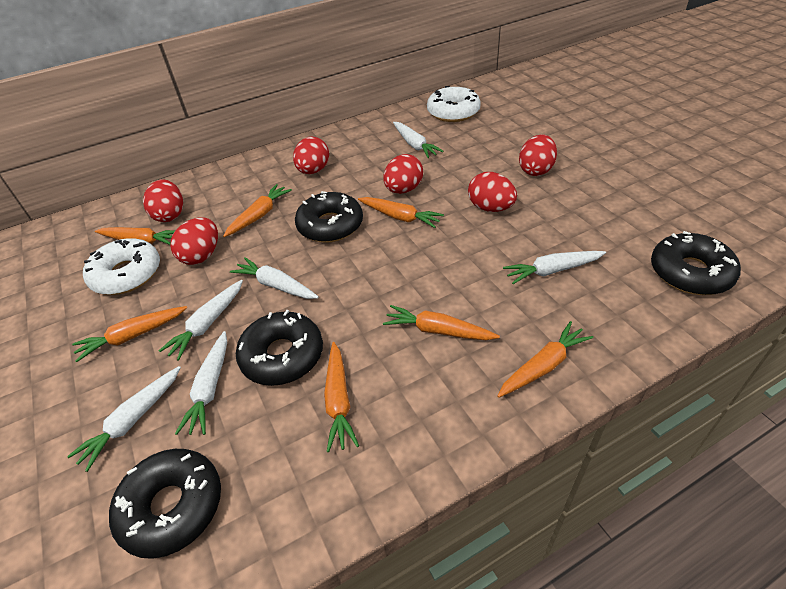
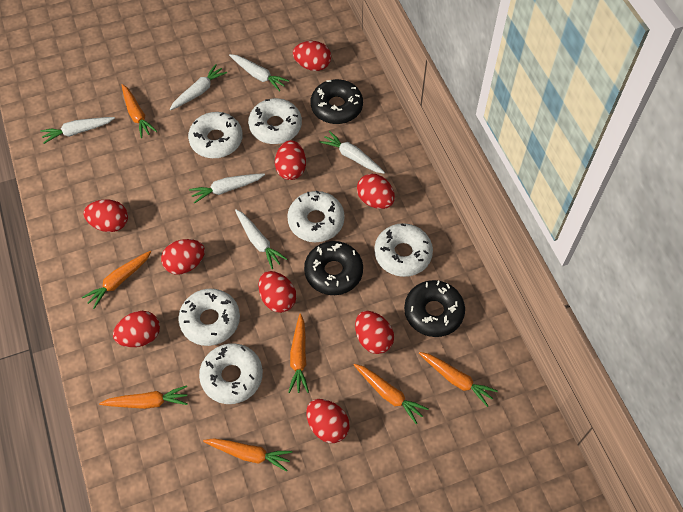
black donut: [109,449,221,559] [236,310,323,386] [295,191,363,243] [651,231,741,295] = 4 -> [304,241,363,295] [311,79,363,124] [404,280,465,337] = 3
red egg: [143,179,183,222] [170,217,218,265] [293,137,329,174] [383,154,423,194] [468,172,517,212] [519,134,557,176] = 6 -> [83,200,128,232] [113,311,160,347] [161,239,205,275] [259,271,296,313] [275,140,306,180] [293,41,331,71] [306,399,350,443] [355,311,394,354] [357,174,395,209] = 9
white donut: [83,238,160,295] [427,86,481,122] = 2 -> [178,289,240,346] [188,112,243,158] [199,343,263,404] [248,98,302,144] [287,191,345,242] [374,223,433,277] = 6

